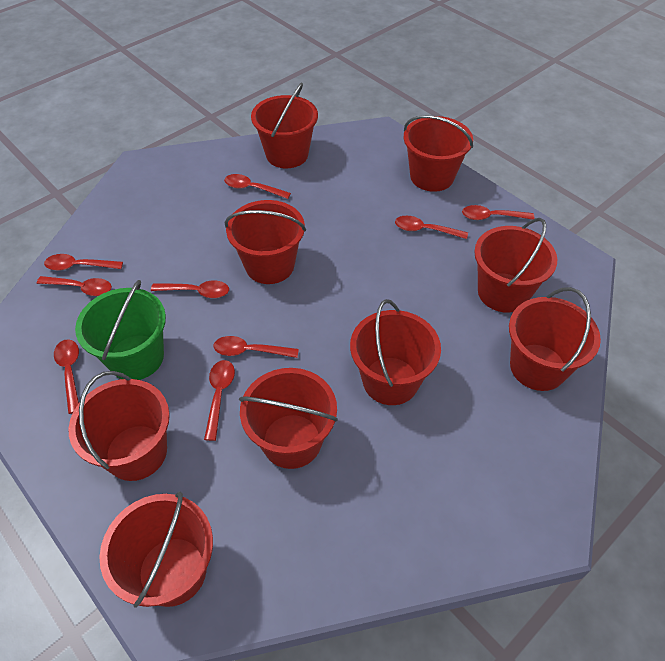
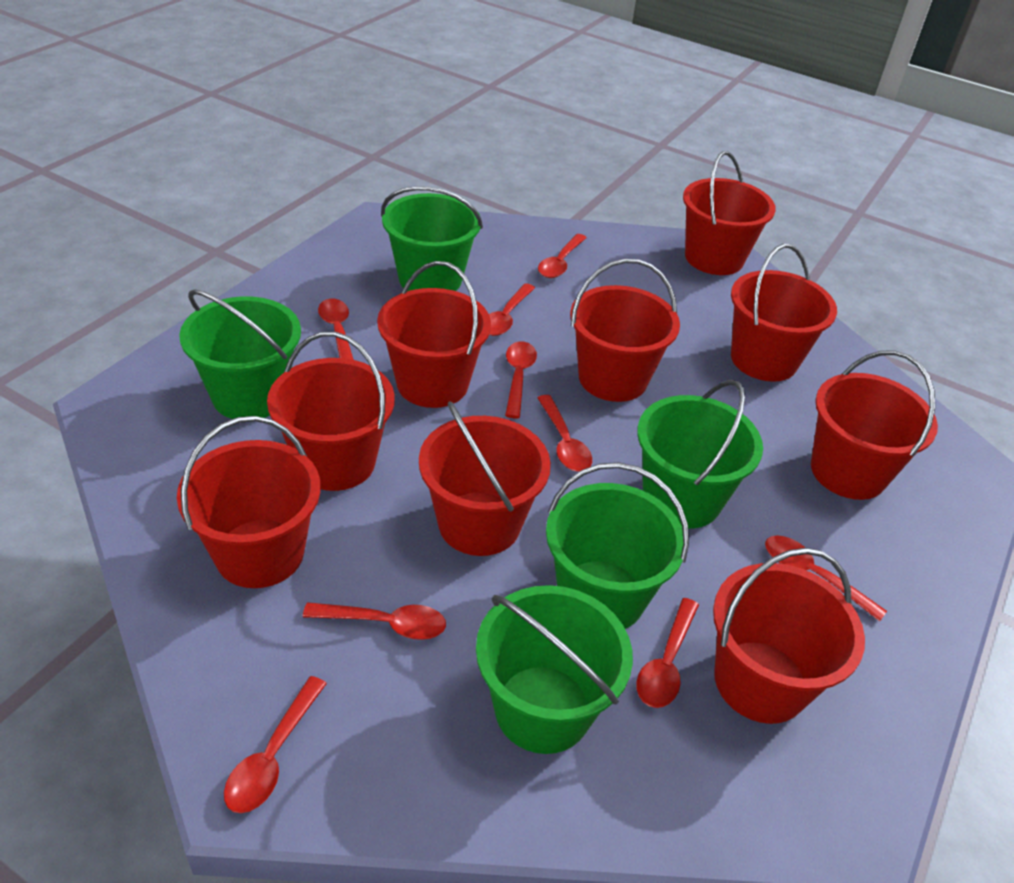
green bucket: [75,280,166,380] = 1 -> [179,290,301,419] [381,186,483,291] [476,585,633,754] [546,462,689,629] [637,380,763,529] = 5

